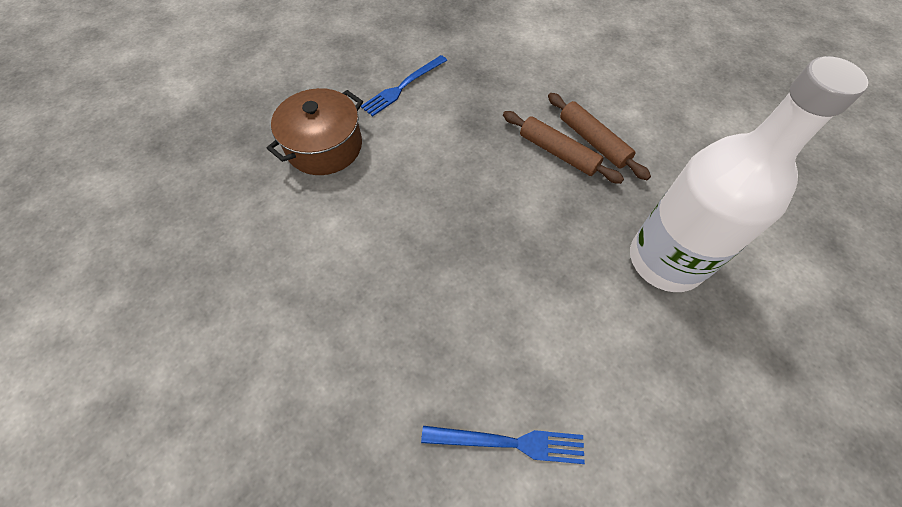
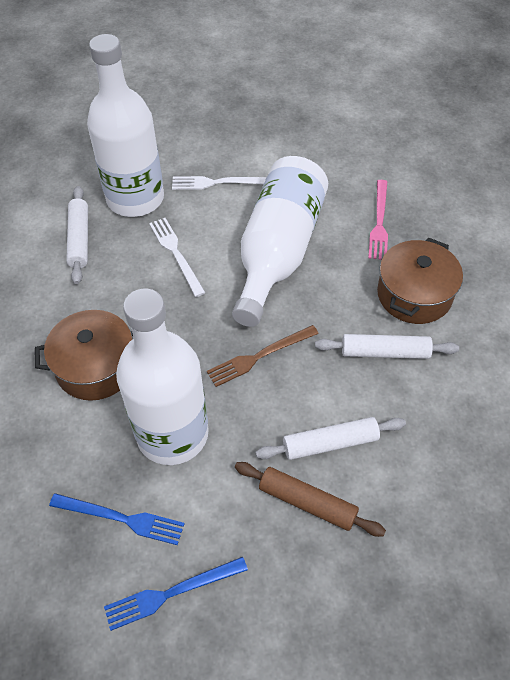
brown fork: none = 0 -> [207,325,319,387] = 1
brown pot: [267,88,363,175] = 1 -> [35,310,133,401] [377,237,463,324] = 2
brown rolling pin: [503,111,624,184] [548,93,651,180] = 2 -> [235,462,386,537] = 1
pink fork: none = 0 -> [368,180,388,260] = 1
white bottle: [630,56,869,292] = 1 -> [87,34,164,217] [116,289,209,465] [232,156,328,327] = 3
white fork: none = 0 -> [149,218,206,297] [172,176,267,190] = 2
white rolling pin: none = 0 -> [66,186,88,284] [255,417,406,460] [315,334,459,359] = 3

